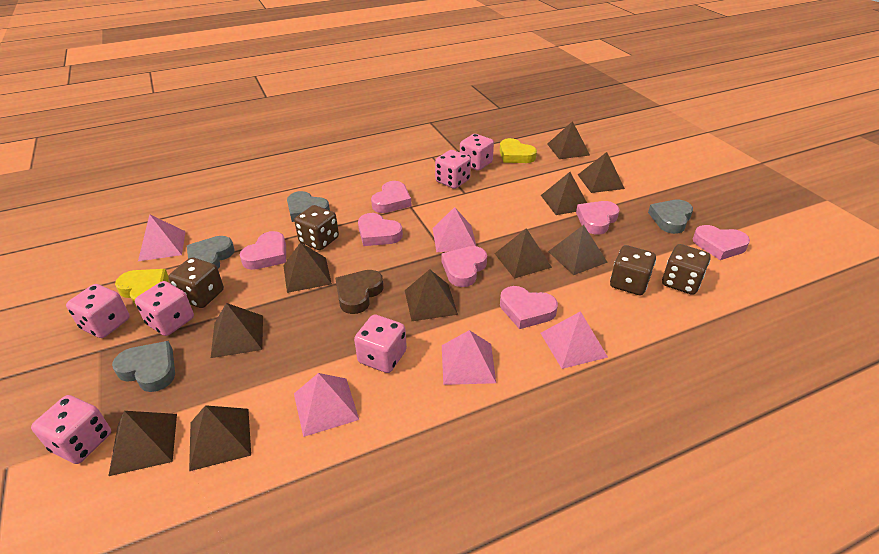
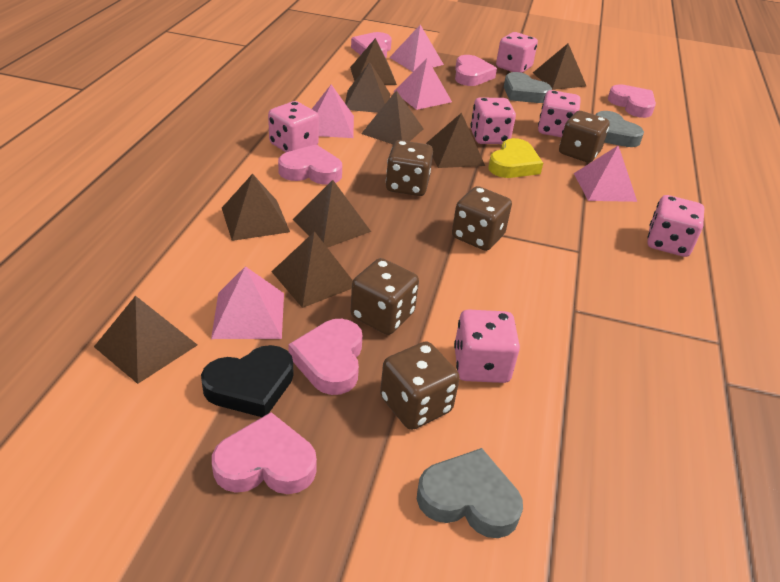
black heart: none = 0 -> [201,345,293,417] = 1
brown dice: [168,257,224,308] [294,205,339,250] [610,245,656,295] [662,244,711,295] = 4 -> [351,258,419,335] [380,341,460,430] [386,140,433,196] [452,186,512,251] [559,111,610,163] = 5
brown heart: [335,270,384,314] = 1 -> none = 0
brown pyramid: [108,411,177,476] [189,405,251,471] [211,303,263,358] [283,242,332,293] [405,269,458,321] [495,228,552,279] [541,172,587,215] [547,121,590,159] [548,225,608,275] [578,152,625,193] = 10 -> [94,296,197,384] [222,173,290,241] [271,231,353,308] [292,180,371,248] [345,62,390,113] [350,38,397,85] [361,90,424,144] [426,113,485,168] [533,44,586,90] = 9
grey heart: [112,341,175,392] [187,236,234,269] [287,191,330,222] [648,200,693,234] = 4 -> [417,448,523,538] [504,72,552,103] [596,111,644,147] = 3
pink heart: [240,231,286,270] [358,213,403,246] [371,181,412,213] [442,246,487,287] [500,286,558,329] [576,201,620,235] [693,225,750,260] = 7 -> [212,412,317,494] [278,144,342,185] [288,319,363,395] [351,32,392,58] [455,55,497,86] [608,84,656,118] = 6
yellow heart: [115,269,169,307] [500,138,537,163] = 2 -> [488,138,543,178] = 1

